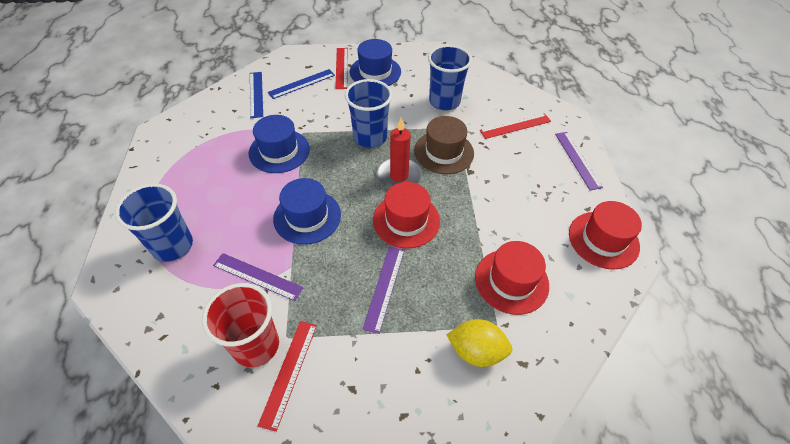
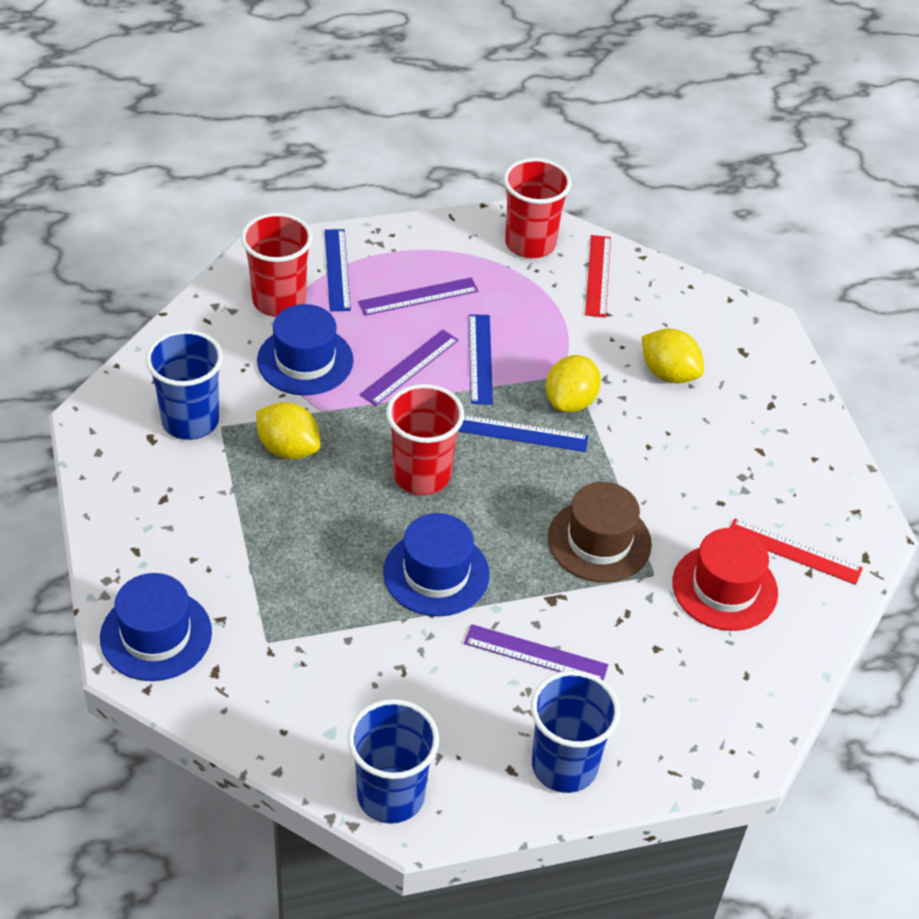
blue ruler: [250,72,263,118] [268,69,335,99] = 2 -> [325,229,351,311] [458,415,589,452] [469,314,493,405] = 3
red candle: [377,118,422,189] = 1 -> none = 0
red cup: [202,283,279,367] = 1 -> [241,213,313,317] [386,384,464,495] [503,158,572,258] = 3
red hat: [373,182,440,249] [475,241,549,315] [569,201,642,270] = 3 -> [672,528,778,631] = 1
red ruler: [258,321,317,432] [335,48,348,89] [480,113,551,139] = 3 -> [585,235,611,318] [730,519,863,585] = 2
yellow lemon: [447,319,513,367] = 1 -> [256,402,320,459] [546,355,601,412] [642,329,704,383] = 3

